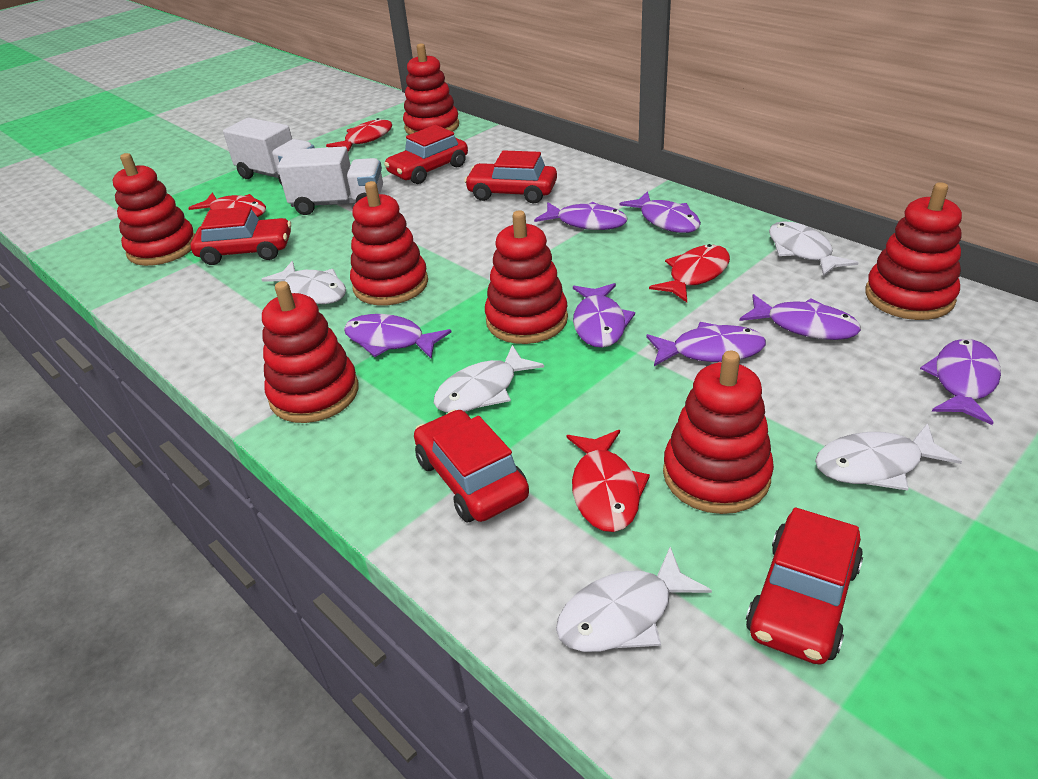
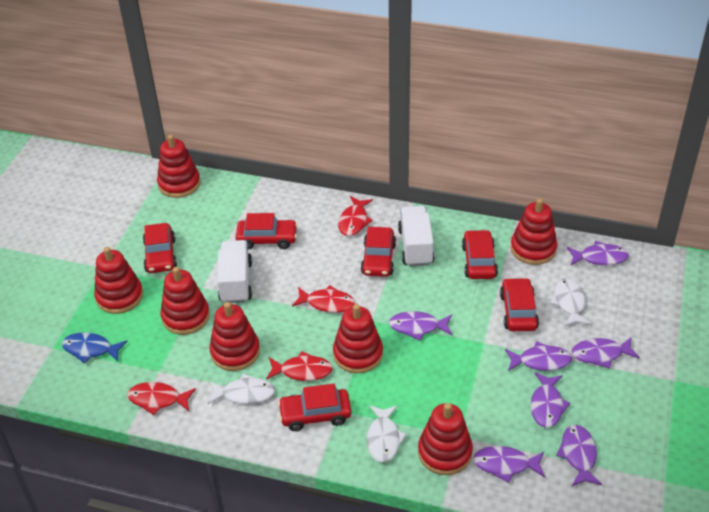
blue fish: none = 0 -> [62,332,128,364] = 1
red car: [191,206,291,265] [384,125,468,184] [414,410,529,522] [464,150,557,203] [746,507,863,665] = 5 -> [143,223,177,273] [236,213,298,249] [278,384,351,431] [361,227,396,277] [462,230,498,279] [500,278,539,331] = 6
white fish: [261,261,346,304] [434,345,544,413] [556,547,712,652] [769,221,859,276] [815,423,962,491] = 5 -> [207,373,275,404] [367,405,407,463] [550,278,591,326] = 3

